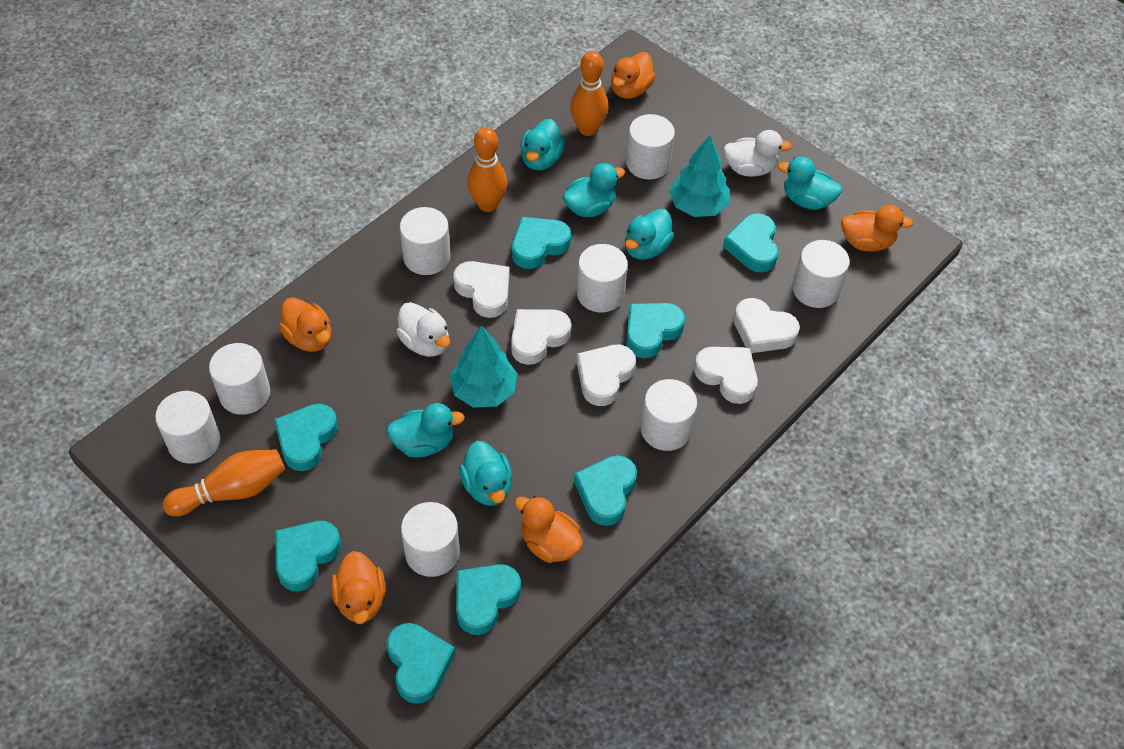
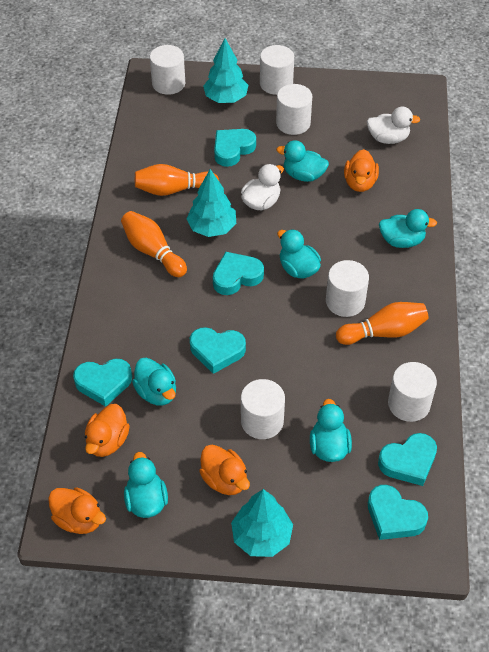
orange duck: [279,297,331,352] [331,551,385,624] [514,496,583,563] [611,52,656,99] [841,205,913,251] = 5 -> [48,487,106,534] [85,404,130,457] [199,445,250,495] [344,149,379,192] = 4
turquoise heart: [274,404,338,471] [275,521,341,591] [387,623,455,704] [456,564,521,635] [512,217,571,269] [574,455,637,526] [626,303,685,358] [723,213,779,273] = 8 -> [73,359,132,407] [190,327,246,374] [213,252,264,295] [214,129,256,167] [368,485,428,540] [378,433,437,486] = 6
turquoise tree: [450,325,517,408] [669,136,729,217] = 2 -> [187,169,236,237] [203,38,248,103] [231,489,293,557] = 3
white cylinder: [155,391,220,464] [209,343,270,415] [400,207,450,275] [401,502,460,577] [577,244,628,312] [626,114,675,180] [641,379,697,451] [792,240,850,308] = 8 -> [150,45,185,95] [241,379,285,439] [260,45,294,95] [276,84,312,135] [326,260,369,317] [388,362,437,422] = 6
white heart: [453,261,509,318] [511,309,571,365] [576,345,636,406] [694,347,758,404] [734,298,800,353] = 5 -> none = 0

